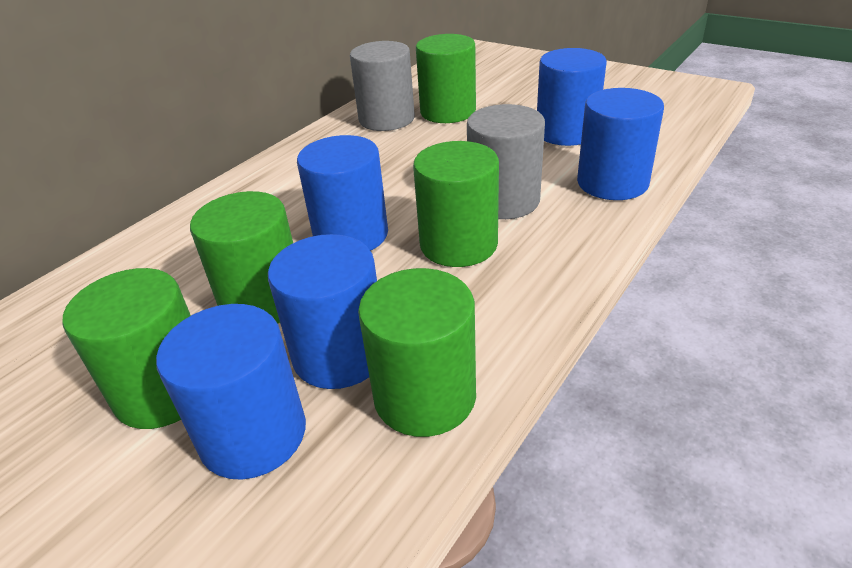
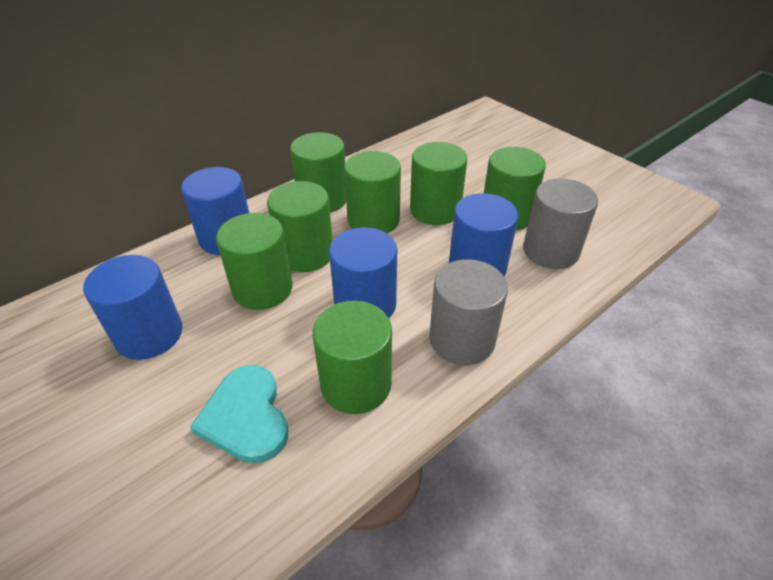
blue cylinder: [156,304,306,480] [268,234,377,389] [297,135,388,251] [537,48,607,146] [577,88,664,200] = 5 -> [83,255,182,360] [181,167,249,255] [329,227,397,318] [449,193,518,276] = 4
green cylinder: [62,268,191,429] [190,191,293,323] [358,268,476,437] [413,141,499,267] [416,34,476,123] = 5 -> [216,213,293,310] [267,181,333,272] [290,132,346,213] [313,301,392,414] [344,151,401,233] [410,142,468,225] [484,147,546,231] = 7
turquoise heart: none = 0 -> [190,365,288,464] = 1

